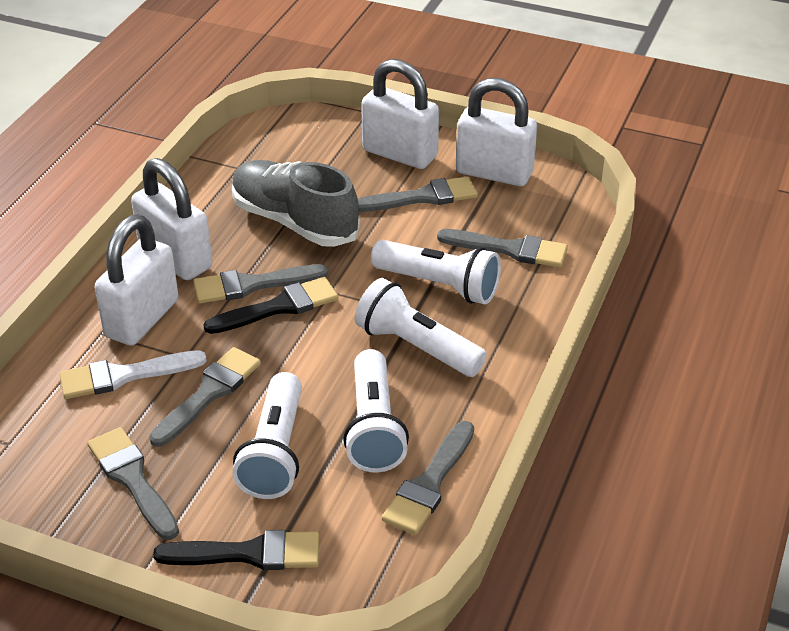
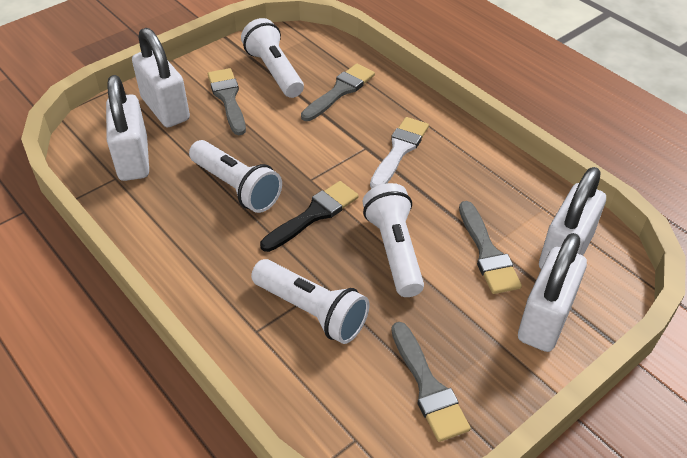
black brush: [153,530,319,570] [203,277,338,334] = 2 -> [260,181,359,252] = 1
grey brush: [87,427,179,540] [149,347,261,447] [193,264,328,303] [358,176,478,212] [382,421,474,535] [437,229,568,268] = 6 -> [208,68,246,135] [301,64,375,121] [391,322,471,442] [459,201,522,294] = 4
grey shoe: [232,160,360,247] = 1 -> none = 0

